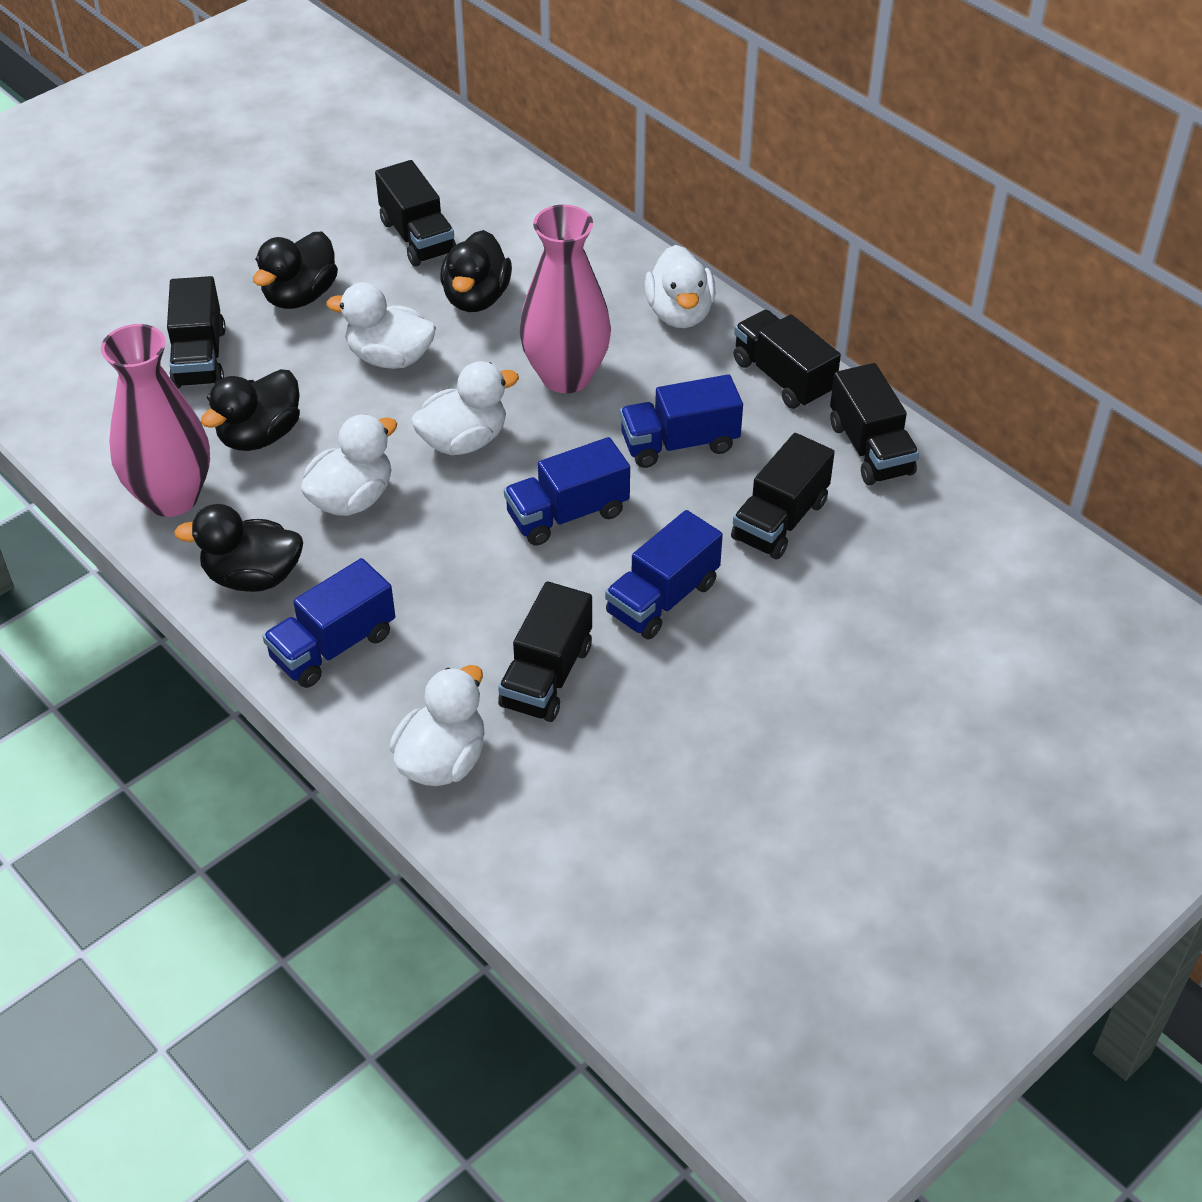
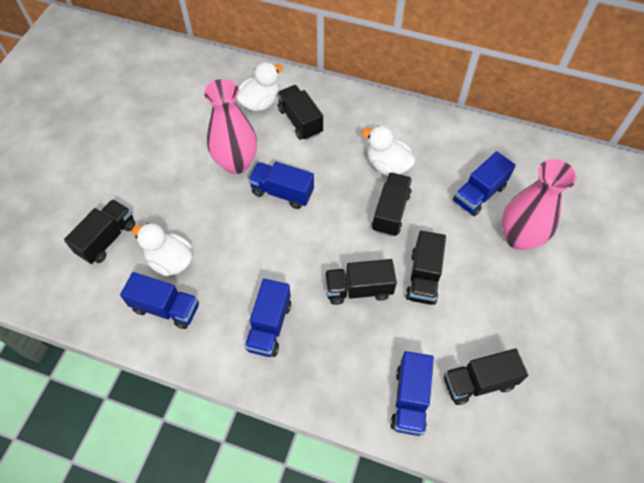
black duck: [174,504,303,592] [201,369,300,451] [253,232,338,309] [440,230,512,312] = 4 -> none = 0
blue truck: [263,558,395,688] [504,437,630,546] [605,510,723,640] [620,374,743,468] = 4 -> [120,272,199,329] [245,279,291,357] [248,162,314,209] [390,351,434,436] [453,151,516,216] = 5
white duck: [301,414,397,516] [326,282,436,369] [389,665,485,786] [411,361,519,455] [645,245,716,328] = 5 -> [132,223,193,276] [237,62,283,111] [362,126,415,176] = 3

